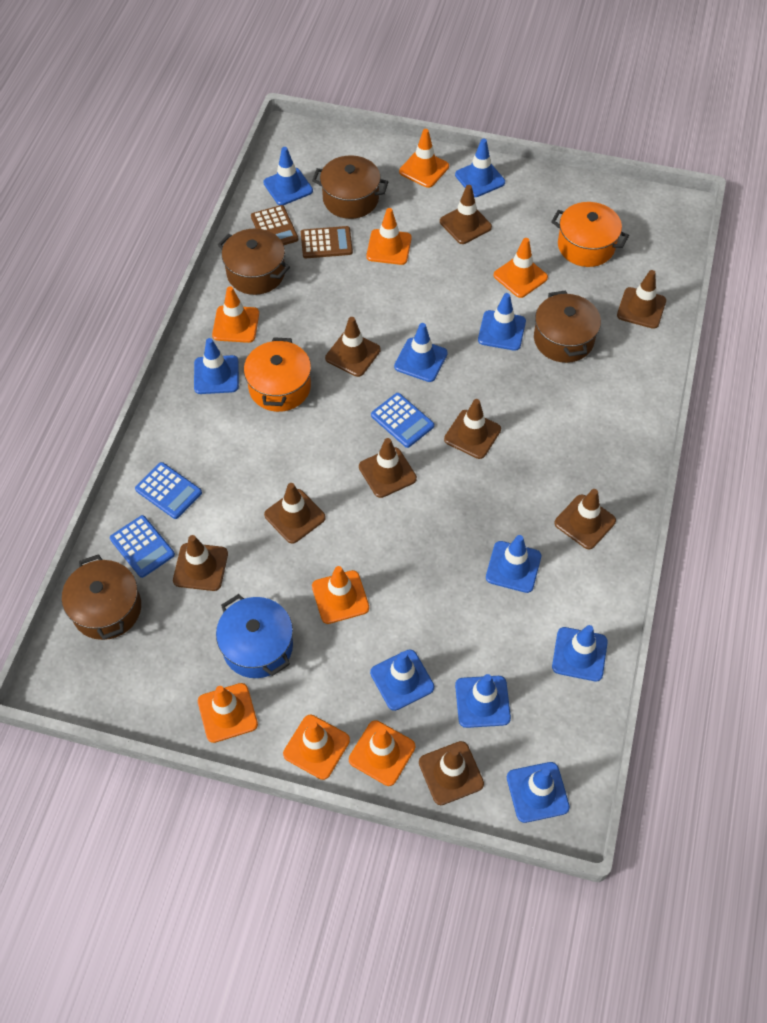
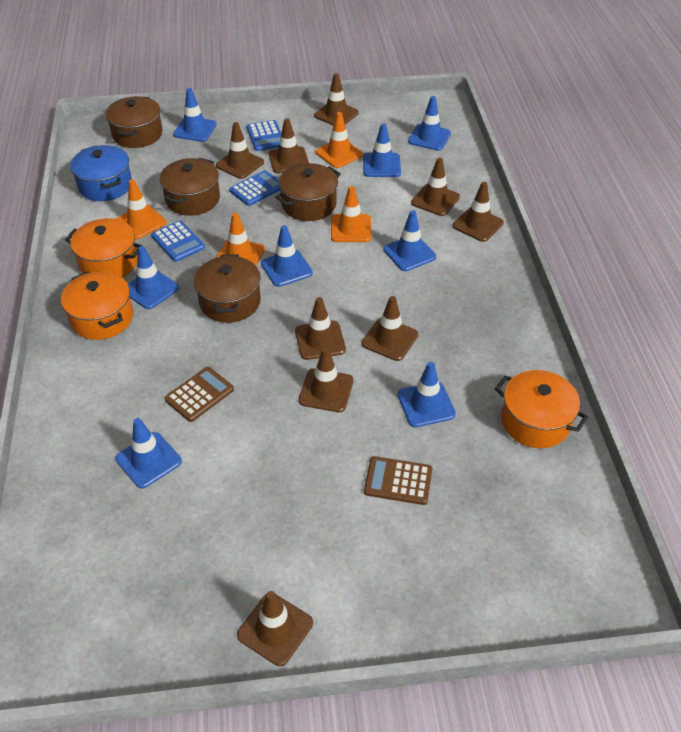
blue traffic cone: [194,338,239,394] [263,147,313,205] [370,649,434,711] [394,323,448,382] [455,138,505,197] [455,674,511,728] [478,293,526,351] [486,535,541,593] [507,762,570,823] [552,625,608,681] = 10 -> [115,418,182,489] [128,246,179,309] [173,88,217,142] [261,225,313,287] [363,123,401,177] [383,210,436,271] [397,362,456,427] [408,96,451,151] = 8
orange pot: [244,337,311,412] [551,202,629,267] = 2 -> [61,271,133,340] [65,218,142,277] [495,370,588,448] = 3
orange traffic cone: [198,683,258,743] [212,286,259,343] [283,715,350,780] [312,566,369,624] [349,720,415,786] [366,208,412,265] [399,129,449,188] [494,238,548,298] = 8 -> [116,179,167,239] [216,213,265,265] [316,112,363,168] [331,186,372,242] = 4

